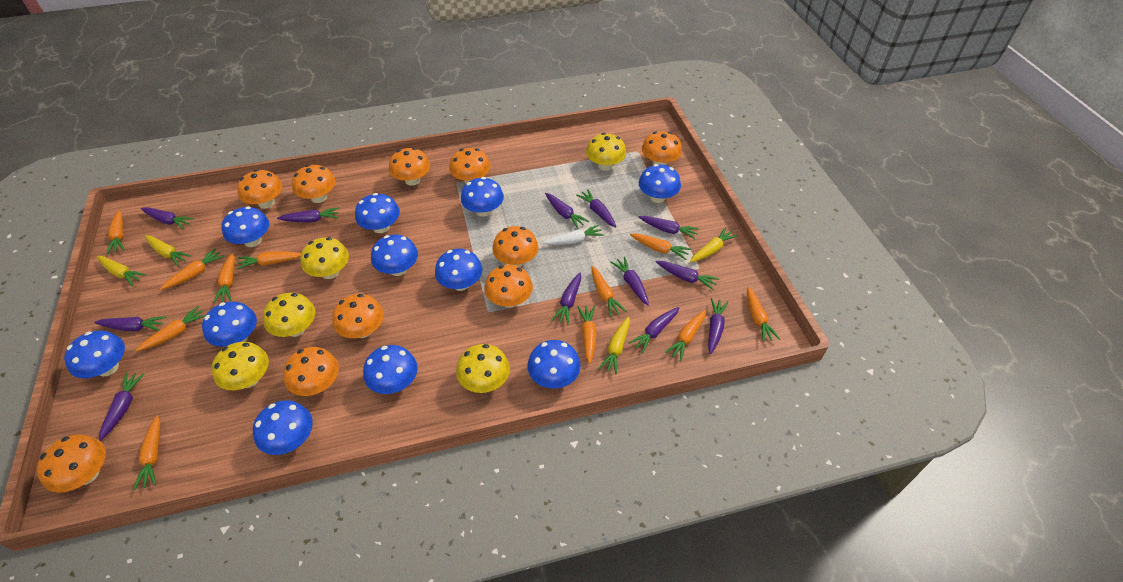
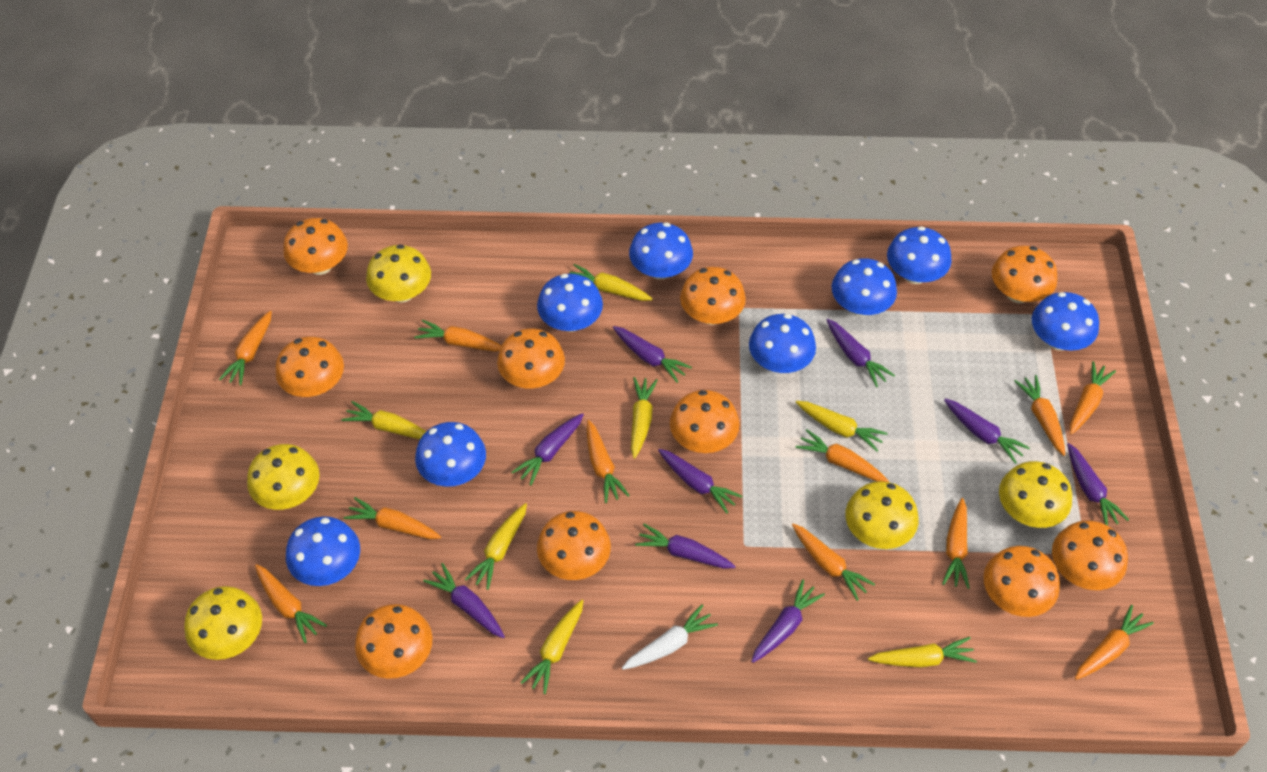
blue mushroom: [64,331,125,378] [202,302,257,347] [221,206,269,247] [253,400,313,455] [355,193,400,233] [363,345,418,394] [371,234,418,276] [435,249,483,291] [461,177,504,217] [527,340,581,389] [639,164,681,203] = 11 -> [286,516,360,586] [415,422,486,487] [537,274,603,332] [629,222,693,280] [749,314,816,373] [831,258,897,316] [887,226,952,284] [1032,292,1099,351] = 8
purple carrot: [94,316,167,331] [99,373,145,441] [141,207,194,229] [277,207,339,223] [545,193,589,229] [552,272,581,325] [576,189,616,228] [611,257,649,306] [629,307,679,353] [639,216,699,239] [656,261,720,290] [708,298,729,354] = 12 -> [423,563,505,638] [512,413,584,486] [613,326,692,383] [635,524,736,569] [658,449,743,514] [751,579,825,663] [827,319,895,387] [944,399,1030,464] [1067,443,1129,526] = 9
yellow carrot: [96,256,146,286] [145,235,191,266] [599,317,630,374] [690,227,738,262] = 4 -> [341,401,426,439] [465,503,527,590] [520,600,583,694] [569,264,653,301] [631,377,658,459] [796,401,888,452] [868,637,977,667] = 7

